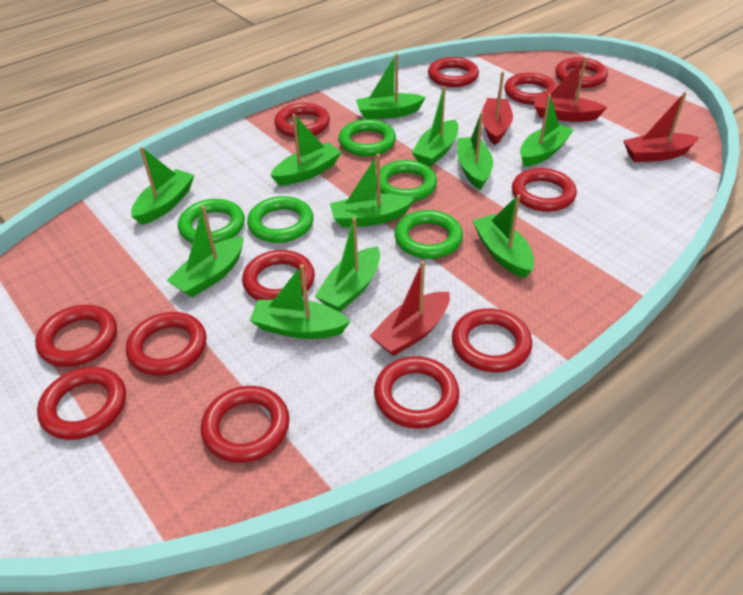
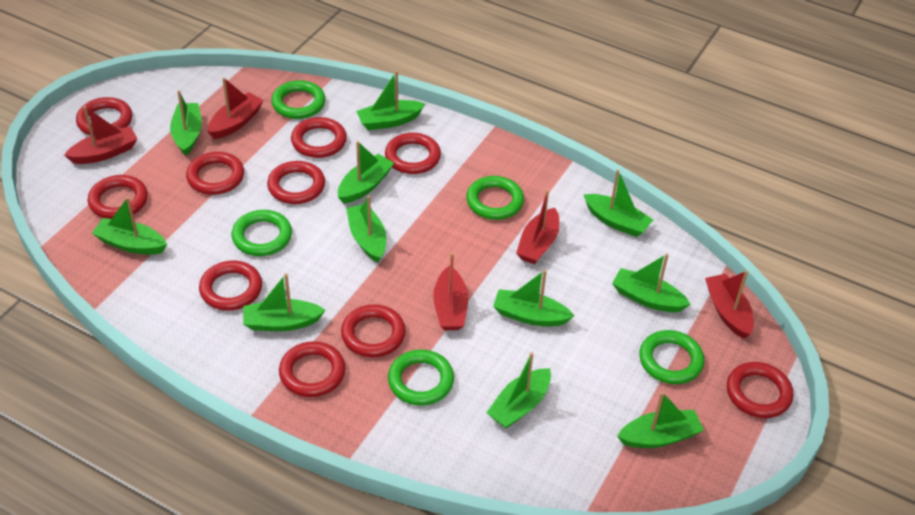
red boat: [370,261,450,356] [482,71,513,145] [534,57,607,122] [623,92,699,162] = 4 -> [64,106,138,164] [208,77,264,139] [433,253,468,330] [516,190,559,264] [705,270,754,339] = 5
red ring: [35,305,117,367] [37,367,126,440] [126,312,206,376] [201,386,290,463] [242,250,315,301] [274,103,330,138] [374,356,459,429] [428,57,479,87] [452,308,532,372] [504,73,557,105] [512,168,577,212] [555,57,608,88] = 12 -> [76,97,132,136] [88,175,148,219] [186,152,244,195] [199,261,262,311] [267,161,325,204] [279,341,346,397] [291,117,347,158] [341,304,406,357] [385,133,441,174] [727,362,794,418] = 10

